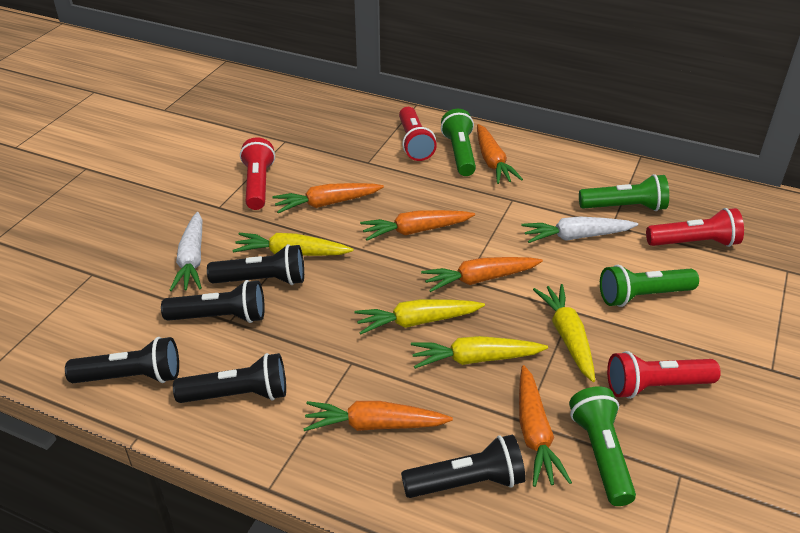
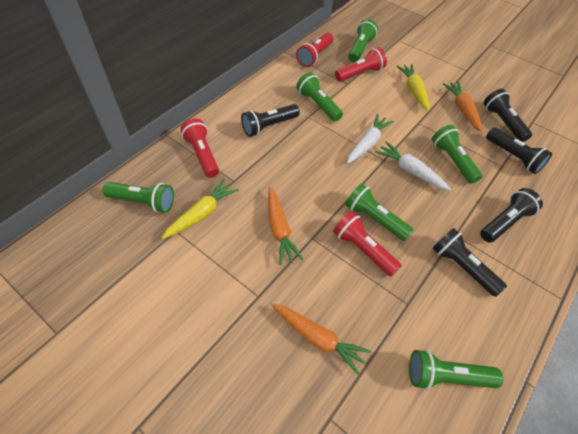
green flashlight: [441,109,476,176] [569,386,636,506] [579,174,669,211] [600,265,699,307] = 4 -> [102,182,174,213] [296,72,343,121] [345,183,413,241] [348,19,378,62] [409,350,503,390] [432,125,482,184] = 6
orange carrot: [273,183,384,213] [303,401,453,431] [360,210,475,241] [421,257,543,292] [477,124,523,184] [519,365,572,487] = 6 -> [268,187,303,265] [271,304,371,375] [443,81,482,132] = 3
yellow carrot: [232,233,354,256] [355,299,485,334] [411,336,548,369] [533,284,595,382] = 4 -> [161,179,239,239] [396,64,430,111] = 2

